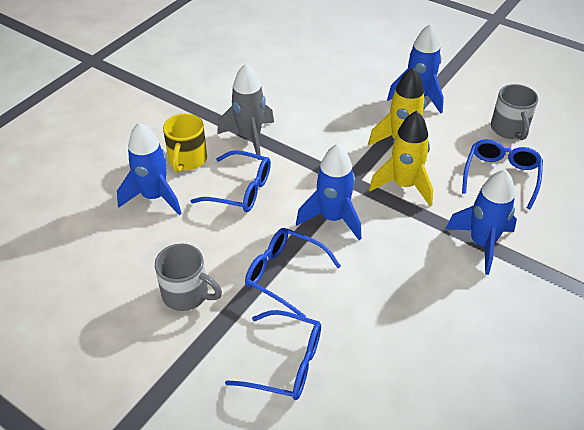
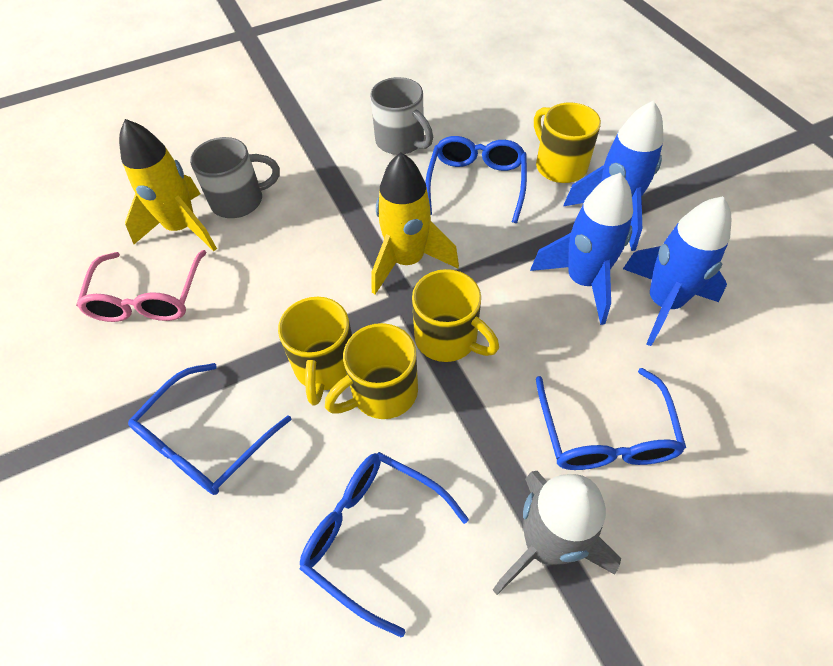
blue rocket: [117,122,182,215] [296,144,361,240] [387,24,444,114] [446,169,517,275] = 4 -> [530,173,633,325] [564,100,663,251] [623,196,731,346] = 3
pink glasses: none = 0 -> [76,250,206,322] = 1
yellow mug: [163,113,207,173] = 1 -> [278,297,352,405] [325,323,418,419] [412,269,499,362] [534,102,601,183] = 4

